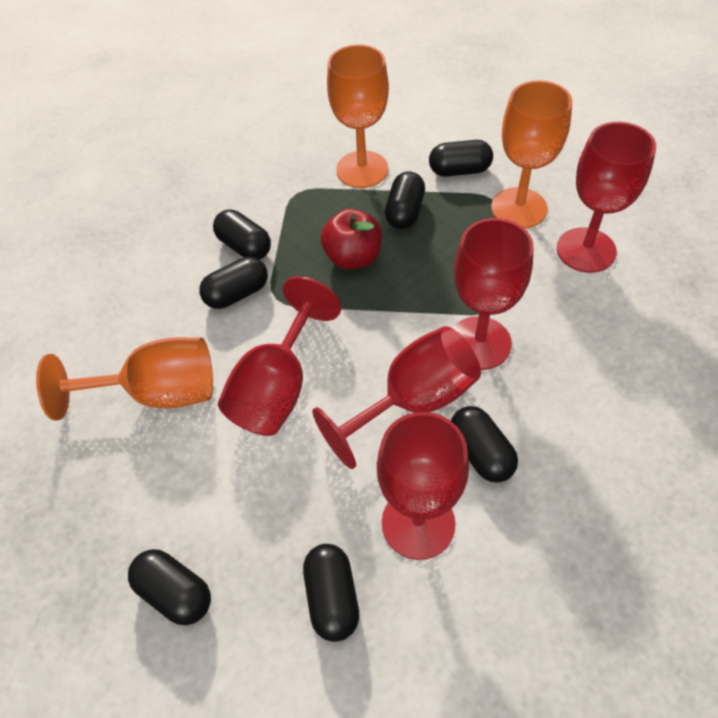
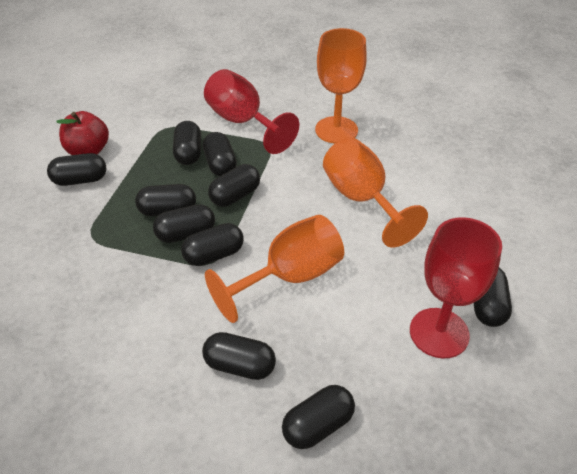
black capsule: [128,549,211,625] [199,257,268,309] [213,210,271,260] [303,544,359,642] [385,172,425,229] [429,140,493,177] [451,406,518,483] = 7 -> [47,153,106,186] [135,184,196,216] [153,204,215,243] [173,121,201,165] [181,223,244,266] [202,332,276,380] [203,132,237,176] [208,164,260,207] [282,385,355,449] [474,268,512,327] = 10
red goblet: [218,276,341,436] [312,326,481,469] [377,412,469,560] [452,218,534,370] [557,122,656,273] = 5 -> [204,69,299,154] [410,217,502,358] = 2

